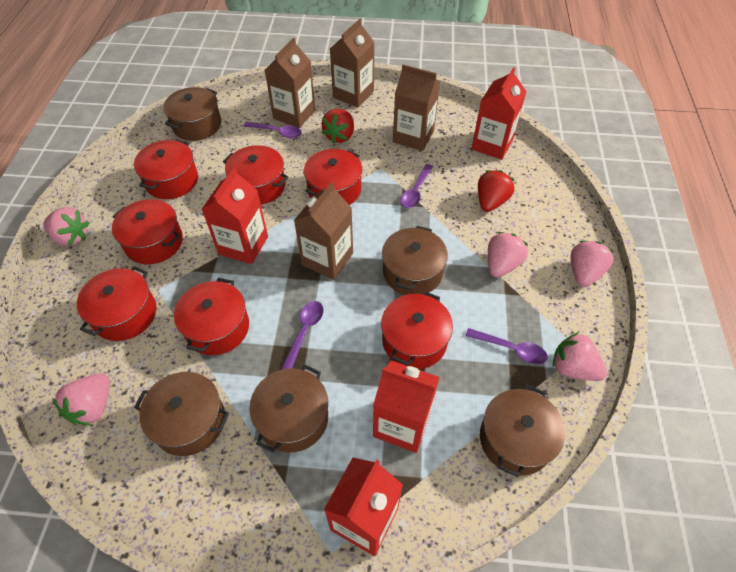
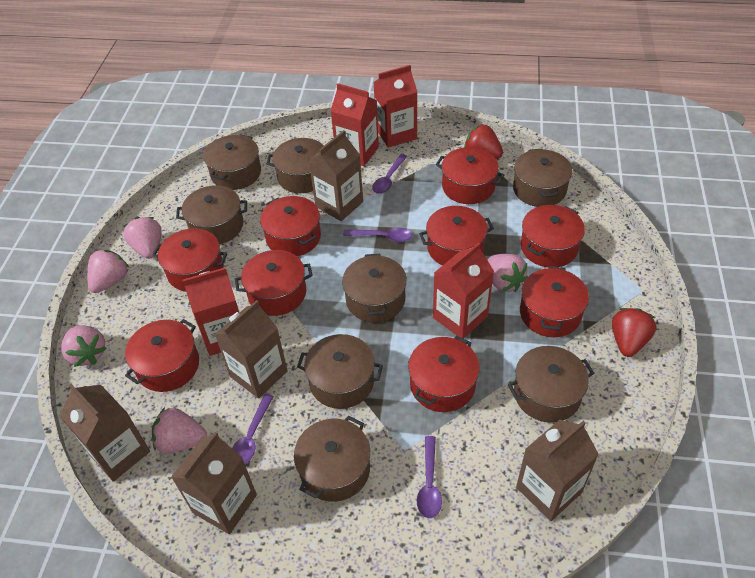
brown carton: [265,38,315,128] [294,182,353,280] [330,19,375,108] [393,64,440,151] = 4 -> [60,384,150,482] [171,432,257,534] [214,300,288,399] [308,130,363,221] [516,420,599,521] = 5
brown pot: [134,372,229,456] [163,87,221,141] [249,365,328,453] [382,226,448,295] [480,385,565,477] = 5 -> [176,185,247,244] [204,135,261,190] [267,138,324,193] [294,416,370,502] [297,334,383,409] [342,254,407,322] [508,346,594,423] [513,149,573,207] = 8
red pot: [77,266,156,341] [112,199,183,264] [134,140,198,199] [174,278,249,355] [223,145,288,205] [304,149,363,205] [381,291,453,369] = 7 -> [125,319,199,392] [153,228,227,292] [235,250,313,316] [260,196,321,256] [408,336,480,412] [419,206,494,266] [436,147,504,204] [520,266,589,337] [521,205,585,268] = 9

